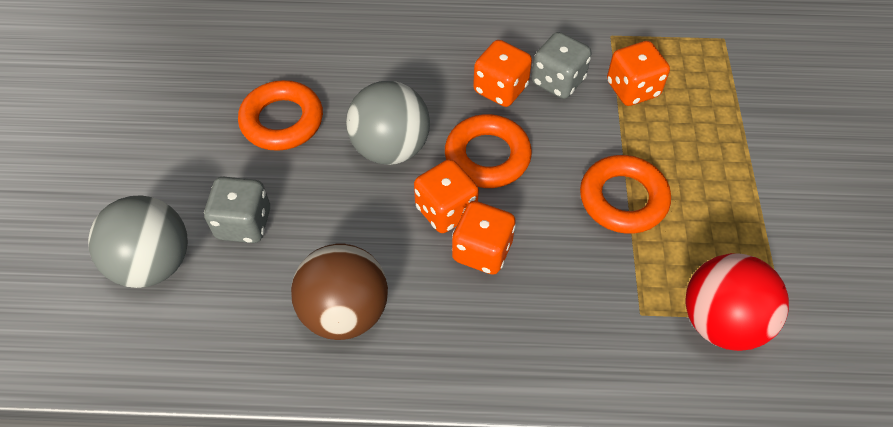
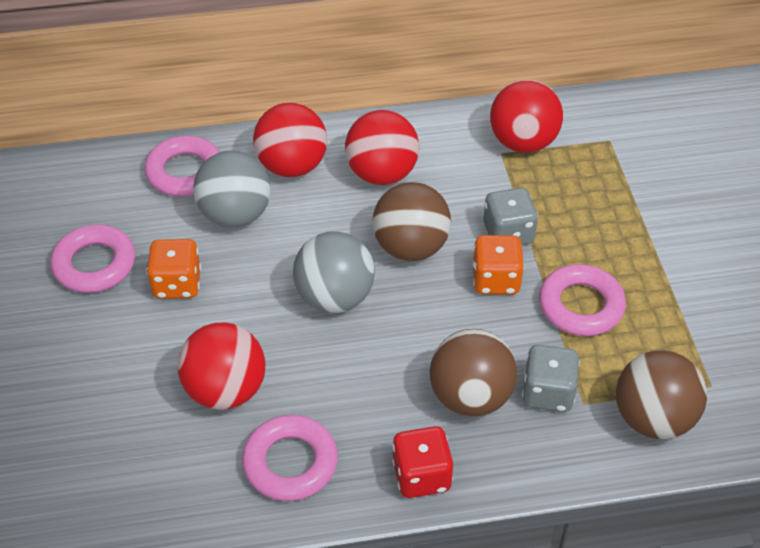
brown ball: [291,244,388,340] = 1 -> [372,182,451,261] [429,329,517,416] [616,350,707,439] = 3
orange dice: [414,159,479,233] [452,201,516,275] [473,40,532,107] [607,41,670,106] = 4 -> [146,239,201,299] [472,235,524,295] = 2
orange ring: [238,80,323,151] [445,114,532,188] [580,155,671,234] = 3 -> none = 0
pink ring: none = 0 -> [50,225,135,293] [144,136,220,196] [242,415,338,501] [539,264,626,336] = 4
red ball: [685,253,789,351] = 1 -> [178,322,265,410] [253,103,327,177] [345,110,419,185] [490,80,563,153] = 4
red dice: none = 0 -> [392,426,453,498] = 1

